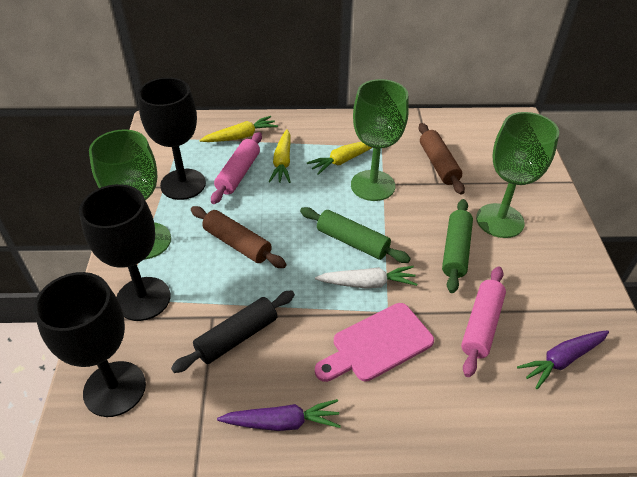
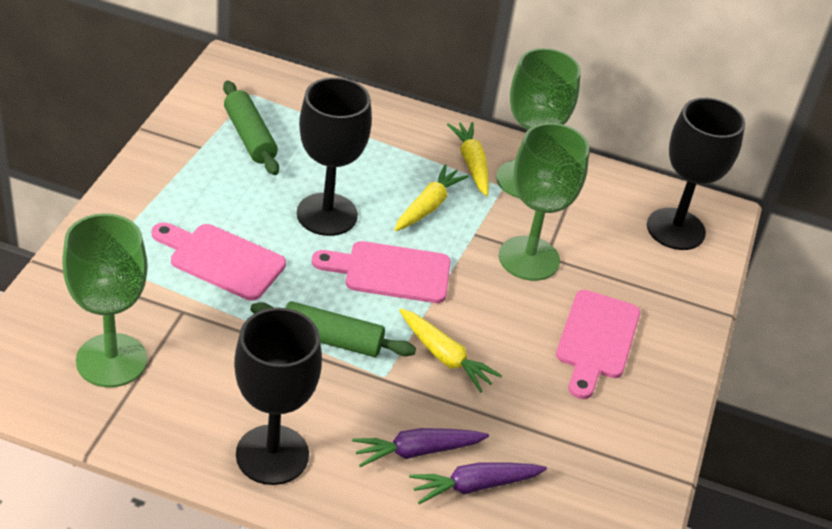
black rolling pin: [171,290,295,373] = 1 -> none = 0
brown rolling pin: [191,206,286,268] [418,123,465,195] = 2 -> none = 0
pink cutting board: [315,303,434,382] = 1 -> [152,222,286,301] [312,241,451,303] [556,290,640,399] = 3
pink rolling pin: [211,132,262,204] [461,266,506,377] = 2 -> none = 0
white carrot: [315,266,417,288] = 1 -> none = 0

